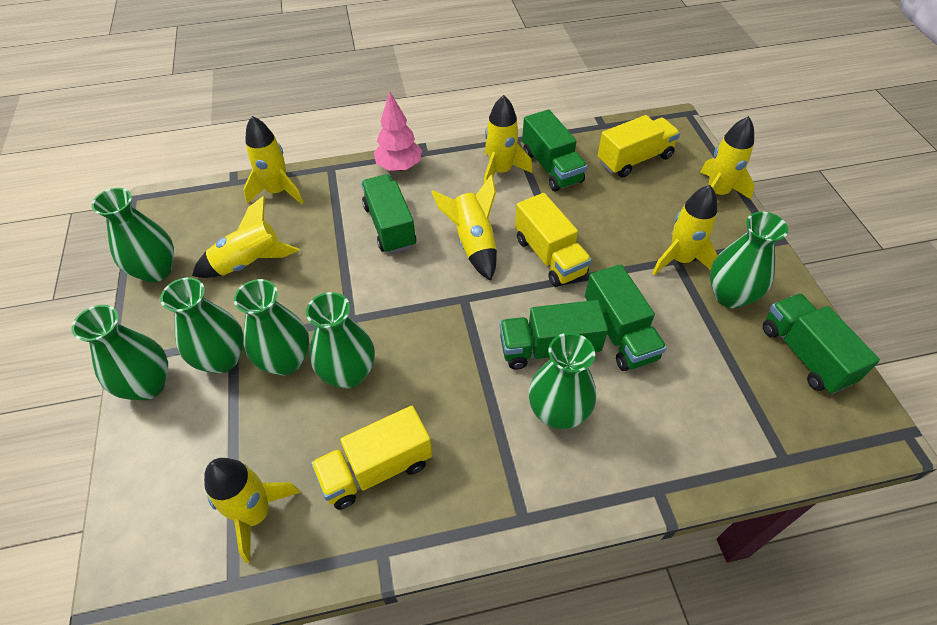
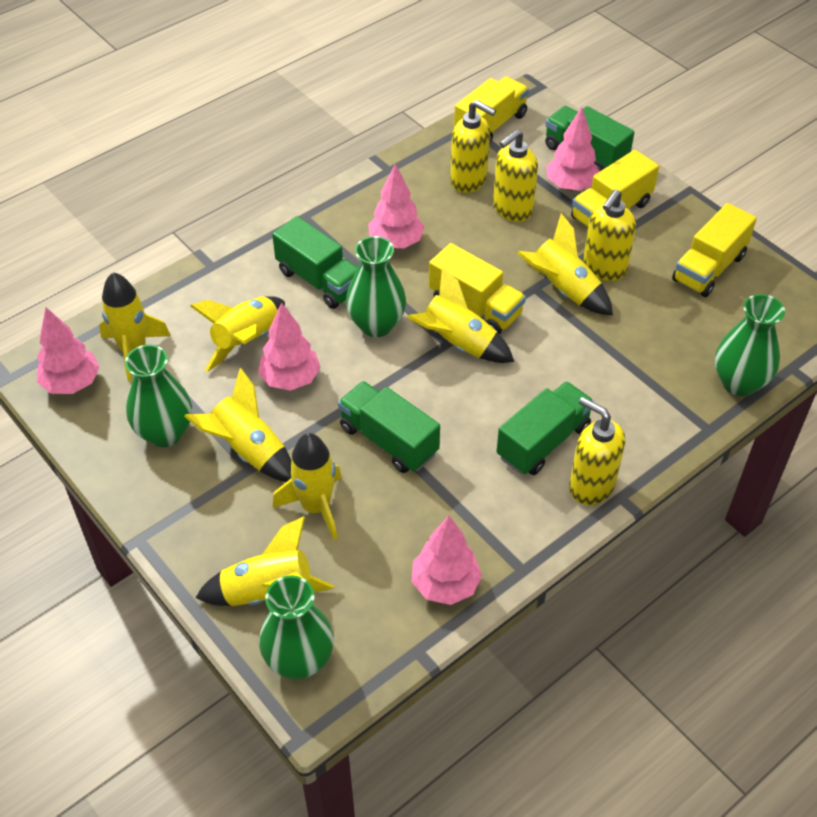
green truck: [361,174,416,254] [500,300,608,370] [522,109,587,191] [585,264,667,371] [763,293,880,394] = 5 -> [272,216,358,309] [338,381,440,473] [496,381,594,475] [545,106,635,171] = 4
green vase: [71,305,168,400] [92,188,174,283] [160,277,244,374] [234,279,309,375] [306,292,375,388] [529,333,596,429] [710,212,788,308] = 7 -> [125,344,192,447] [259,575,334,680] [346,236,406,337] [715,294,785,396] = 4
pink tree: [374,92,422,171] = 1 -> [37,307,100,394] [258,302,321,391] [368,164,425,248] [412,516,482,605] [546,107,600,191] = 5
yellow soap dispenser: none = 0 -> [450,100,496,193] [493,129,538,222] [569,397,625,505] [583,189,636,281] = 4
yellow truck: [311,406,433,510] [515,193,592,287] [598,115,680,177] = 3 -> [429,243,526,334] [454,76,529,144] [571,150,659,227] [672,203,757,297] = 4

